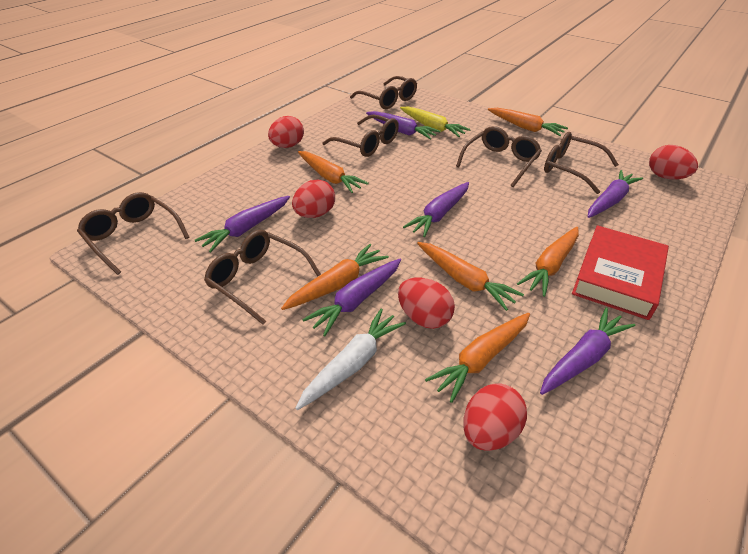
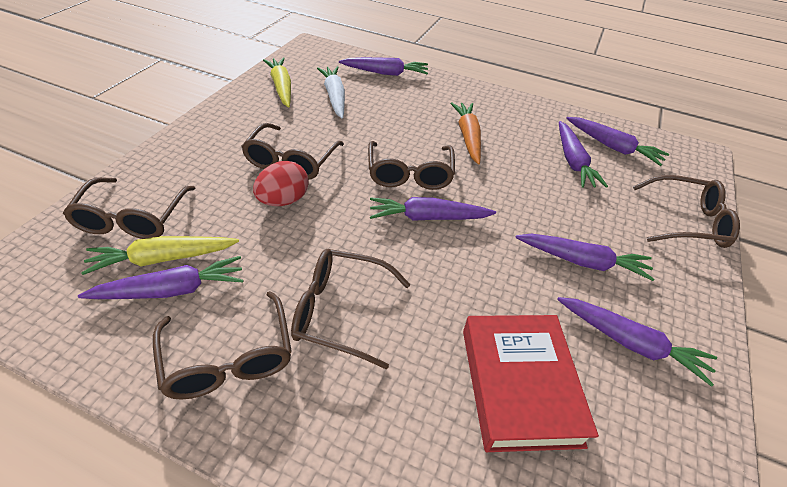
orange carrot: [281,244,389,310] [298,151,369,193] [417,242,524,311] [425,313,530,403] [488,108,568,136] [517,227,579,297] = 6 -> [450,102,481,165] = 1
purple carrot: [195,196,290,252] [302,258,401,336] [366,111,441,140] [403,182,469,237] [540,307,636,395] [588,170,643,218] = 6 -> [78,256,244,299] [339,57,428,76] [370,197,496,221] [515,233,654,281] [557,297,717,387] [559,121,608,188] [566,117,669,166] = 7
red egg: [268,116,304,148] [292,180,335,218] [398,278,455,329] [463,383,527,451] [649,145,698,180] = 5 -> [253,161,309,206] = 1
yellow carrot: [400,106,471,137] = 1 -> [81,236,239,275] [263,57,291,108] = 2

